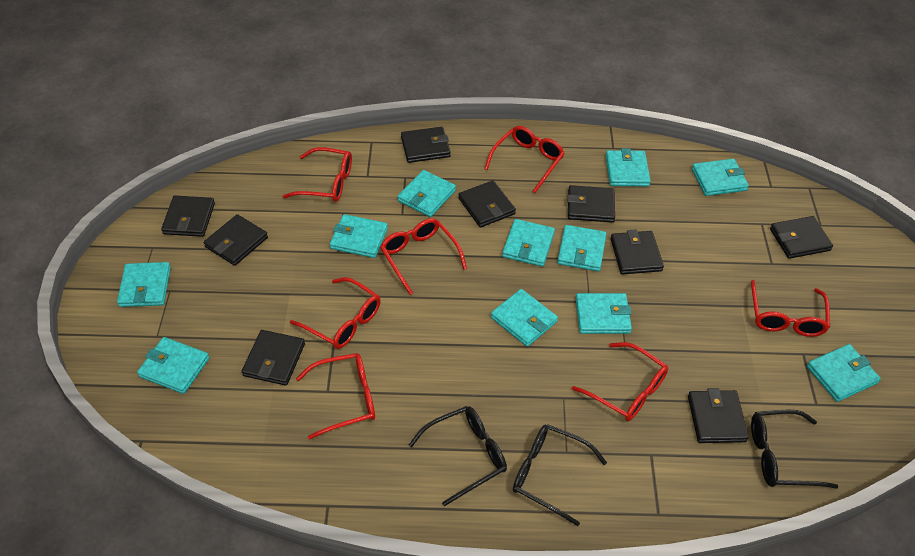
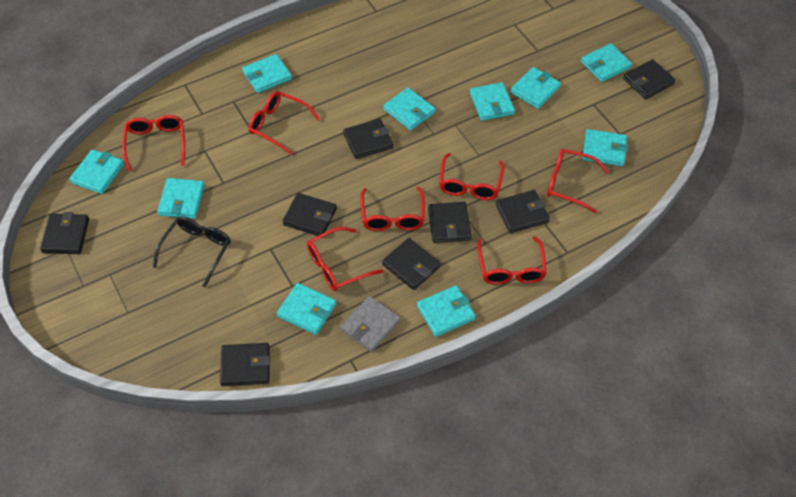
black glasses: [409,406,507,506] [513,424,607,526] [751,410,838,489] = 3 -> [153,217,231,287] = 1
black wallet: [161,196,215,237] [204,214,268,266] [242,330,305,386] [401,127,451,163] [458,180,516,227] [567,185,615,223] [611,229,664,274] [688,388,749,443] [770,216,833,259] = 9 -> [40,212,89,254] [220,343,270,386] [283,193,337,236] [343,119,393,159] [382,238,441,290] [428,202,472,243] [496,190,550,233] [623,59,676,99] = 8
grey wallet: none = 0 -> [340,296,400,352] = 1
turquoise wallet: [117,262,171,307] [137,337,209,394] [330,214,388,258] [398,170,456,217] [491,289,558,347] [502,219,555,267] [557,225,607,271] [576,293,632,334] [606,148,651,187] [692,159,749,196] [807,344,881,402] = 11 -> [69,149,124,194] [157,178,204,219] [242,54,292,93] [277,283,336,335] [383,88,435,131] [417,285,476,337] [470,82,515,121] [510,67,561,109] [581,43,632,82] [582,129,628,166] = 10

